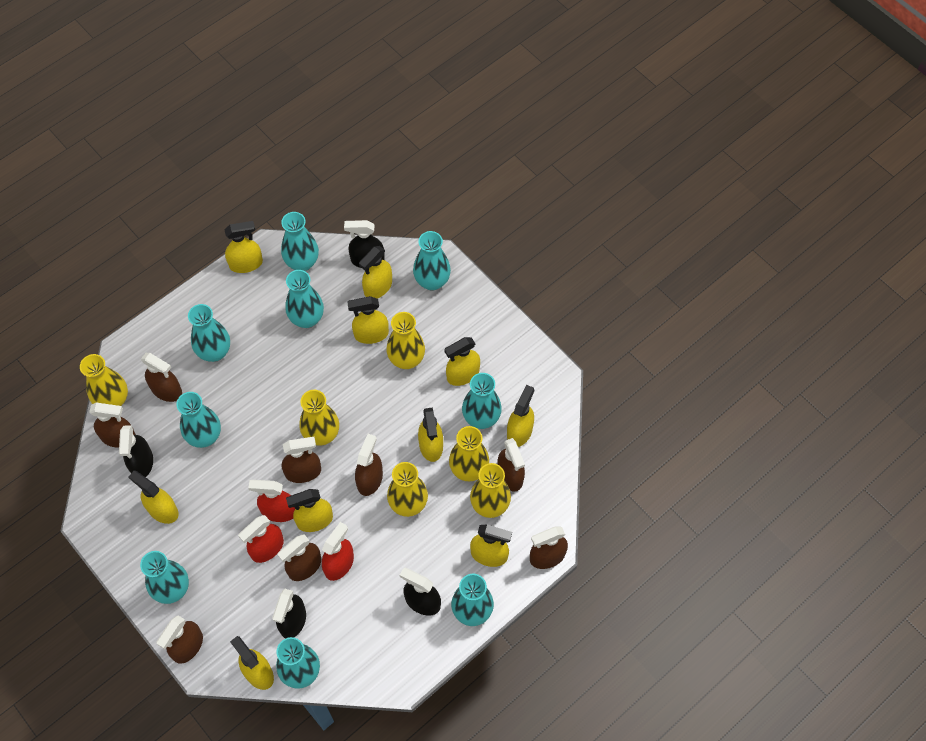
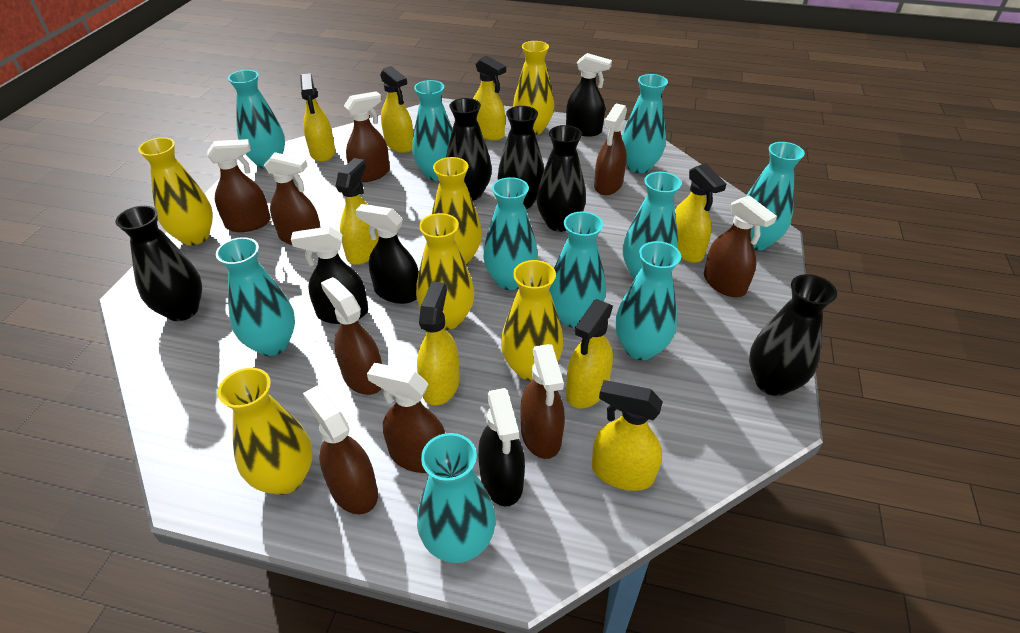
black vase: none = 0 -> [115,206,202,321] [446,98,492,201] [497,106,544,209] [536,125,586,232] [749,274,837,396] = 5
brown spray bottle: [89,403,136,448] [141,353,182,402] [156,616,203,664] [277,535,321,581] [282,437,321,483] [355,434,383,496] [497,438,525,492] [530,526,568,569] = 8 -> [207,139,271,232] [264,152,321,245] [303,386,378,514] [321,277,382,395] [344,91,390,182] [367,363,445,473] [521,344,565,459] [594,103,627,195] [704,195,777,297] = 9
red spray bottle: [238,515,284,563] [248,480,295,522] [322,522,354,581] = 3 -> none = 0
turquoise vase: [140,551,189,604] [176,392,221,448] [188,304,230,362] [276,637,320,689] [281,212,319,271] [285,270,324,328] [413,231,451,291] [451,574,494,626] [462,373,502,429] = 9 -> [216,237,295,356] [228,70,285,169] [412,80,452,181] [417,433,496,563] [483,177,538,290] [549,212,606,328] [615,241,681,360] [622,74,668,173] [623,172,682,279] [746,142,805,250] = 10
yellow spray bottle: [128,471,179,524] [224,221,263,273] [230,636,274,690] [286,489,333,532] [347,296,389,344] [359,246,392,299] [418,407,443,462] [444,337,480,386] [470,524,512,567] [507,385,534,447] = 10 -> [300,73,335,162] [336,158,379,265] [380,66,413,153] [417,281,460,406] [473,55,506,141] [566,299,613,409] [592,380,663,491] [675,164,726,263] = 8

